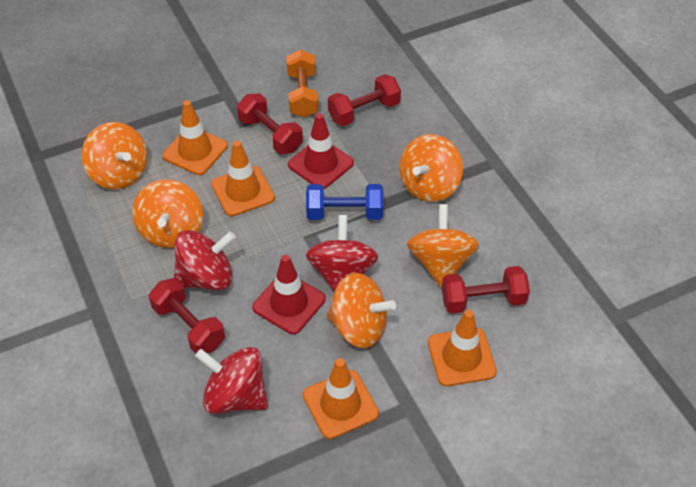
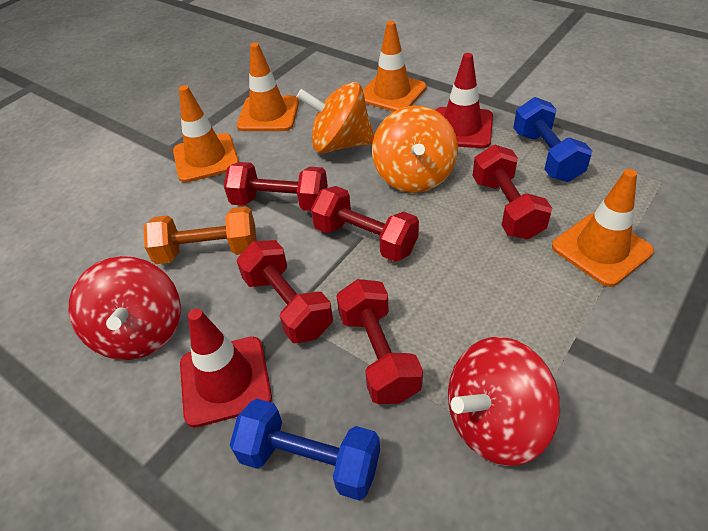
blue dumbbell: [306,184,384,220] = 1 -> [230,399,380,500] [513,97,592,182] = 2
orange spinning top: [82,122,147,189] [132,179,203,248] [326,273,396,348] [400,134,463,202] [407,204,479,288] = 5 -> [297,82,374,153] [372,106,458,193] = 2
red dumbbell: [149,278,225,353] [237,93,303,154] [328,74,401,126] [442,266,530,314] = 4 -> [224,162,328,211] [237,240,333,343] [311,186,419,262] [336,279,423,404] [473,145,552,240] = 5
red spinning top: [174,230,236,290] [195,347,268,414] [306,215,379,292] = 3 -> [69,256,181,360] [448,337,560,466] = 2

